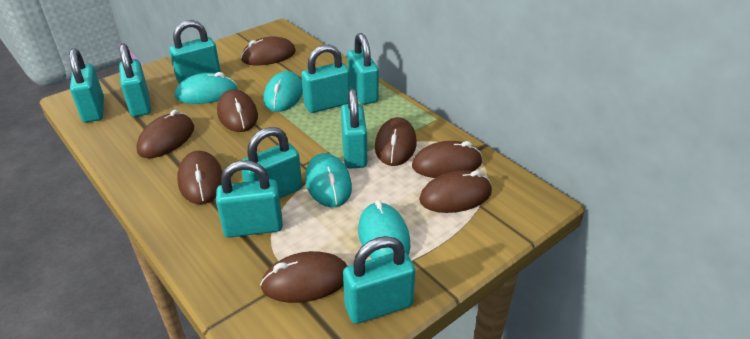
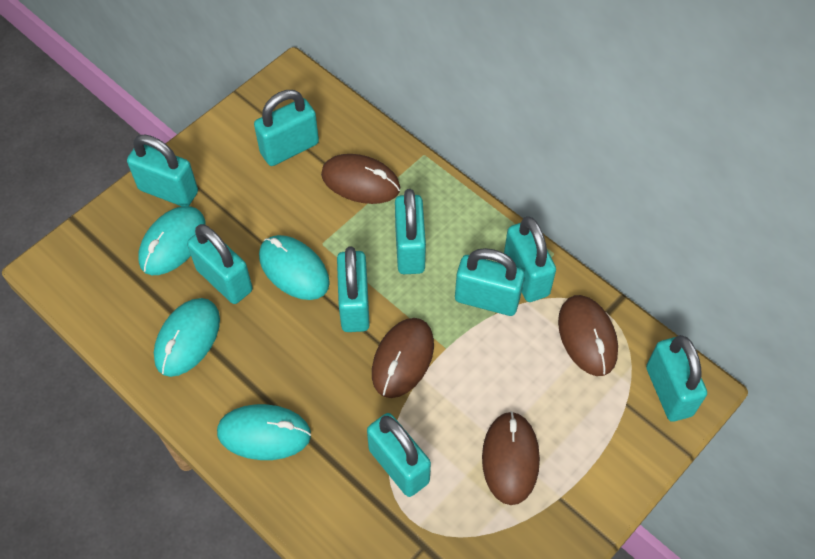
brown mouse: [136,110,194,158] [177,151,223,204] [217,89,258,132] [241,36,296,65] [260,251,347,303] [375,117,417,166] [412,141,482,178] [419,170,492,213] = 8 -> [321,154,400,204] [372,318,434,398] [482,411,540,505] [558,295,618,376] = 4

